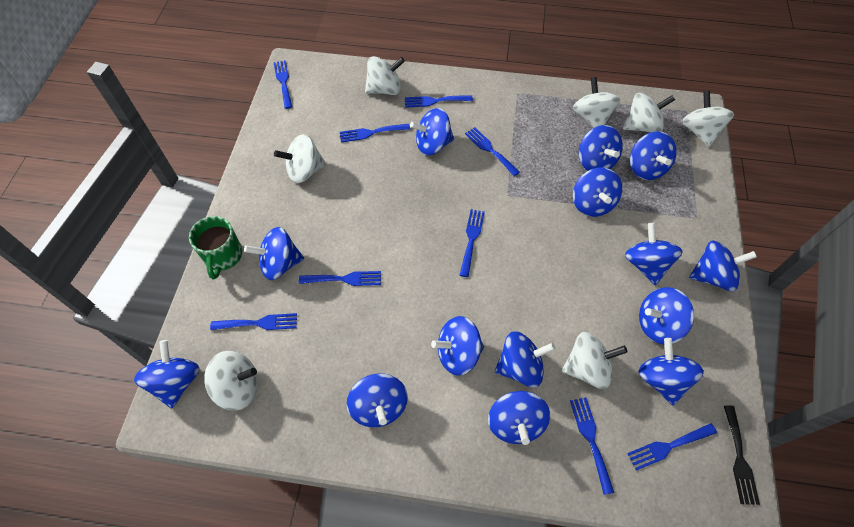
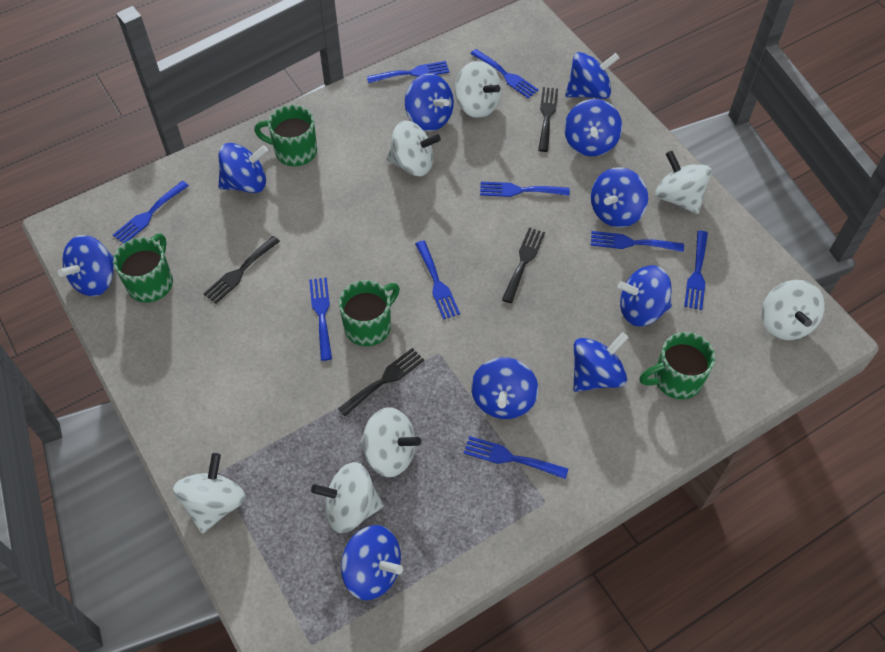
black fork: [724,405,760,505] = 1 -> [203,236,280,304] [338,348,424,416] [502,227,545,303] [538,87,558,152] = 4
blue spinning top: [134,340,200,408] [244,227,304,280] [346,373,408,427] [410,108,454,155] [431,316,484,376] [488,391,550,445] [495,331,556,387] [573,168,622,217] [579,125,623,171] [625,223,683,285] [630,131,677,180] [638,338,704,405] [639,287,694,344] [689,241,757,291] = 14 -> [58,235,114,297] [218,143,268,193] [341,525,403,600] [405,74,454,131] [471,357,538,419] [564,99,622,156] [565,52,619,99] [573,332,629,392] [591,167,648,228] [618,265,672,326] = 10
green mug: [189,216,242,279] = 1 -> [113,233,173,303] [254,105,317,166] [339,280,400,346] [640,332,715,399] = 4

